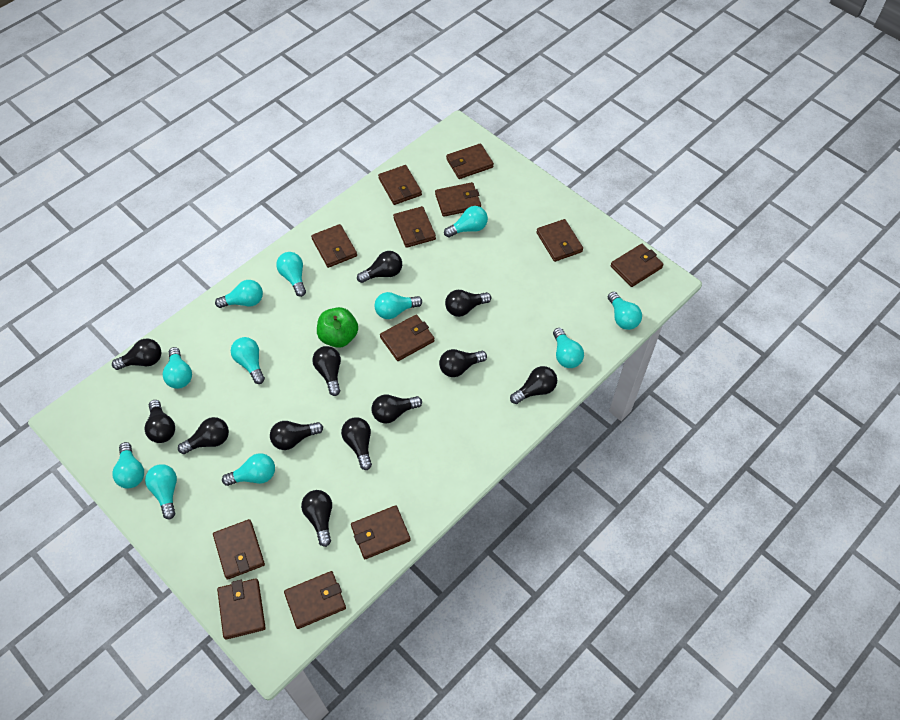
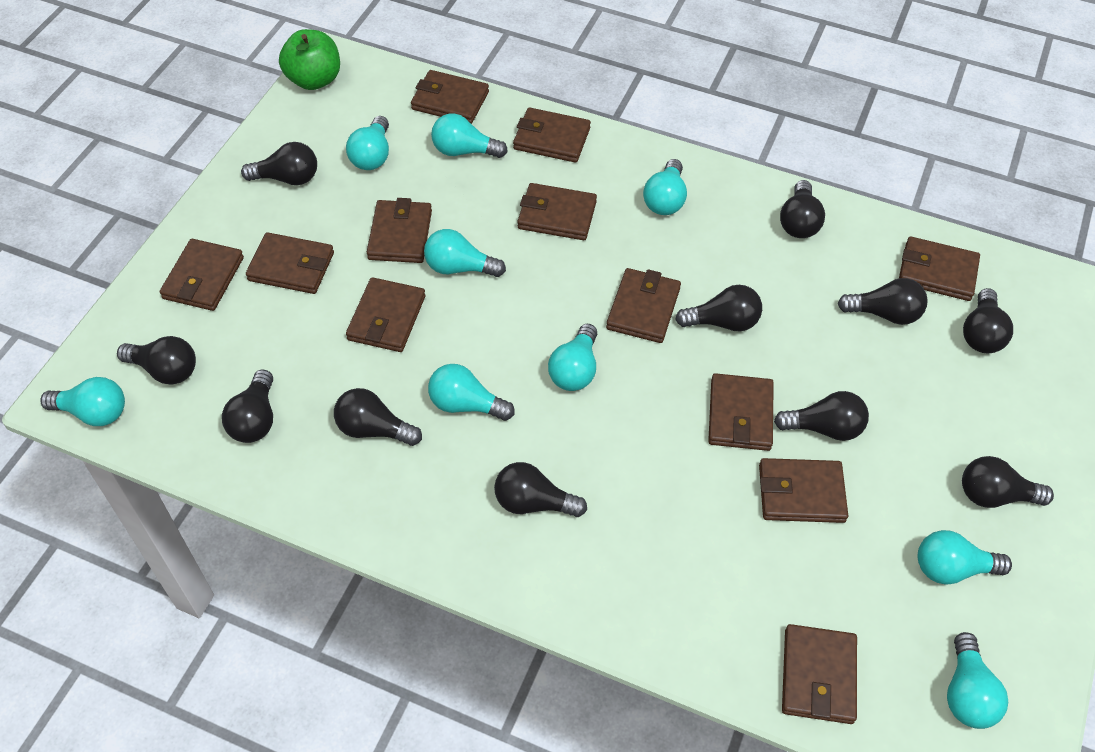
black light bulb: [112,339,161,370] [145,400,175,443] [178,417,229,454] [270,421,323,450] [301,490,332,547] [312,346,341,396] [341,417,372,470] [357,251,402,283] [372,395,422,423] [439,349,487,377] [445,290,491,317] [510,366,557,404] = 12 -> [117,336,196,385] [222,370,273,443] [241,142,317,185] [334,388,422,446] [494,462,587,517] [675,285,762,331] [774,391,869,441] [780,180,825,238] [838,278,928,325] [962,456,1054,508] [963,288,1013,353] = 11
turquoise light bulb: [112,442,144,488] [145,464,177,519] [163,347,192,389] [215,280,263,308] [222,453,275,486] [231,337,265,384] [276,252,306,297] [375,292,422,319] [444,206,488,238] [553,328,584,368] [608,292,642,330] = 11 -> [40,377,125,426] [346,116,389,170] [424,229,506,277] [428,364,515,421] [431,113,508,158] [548,324,597,391] [643,159,687,215] [918,530,1012,585] [947,632,1008,729] = 9

